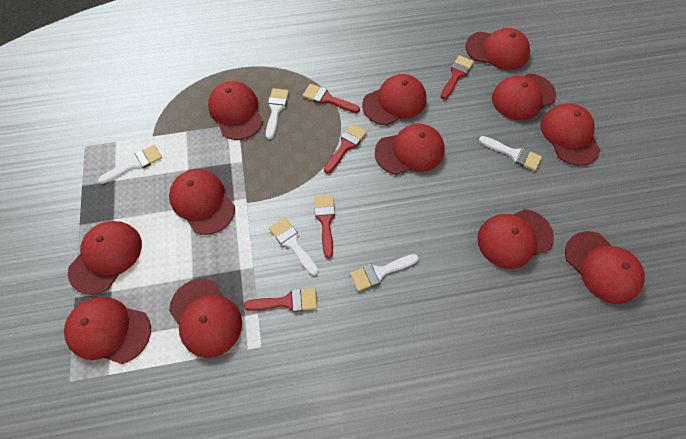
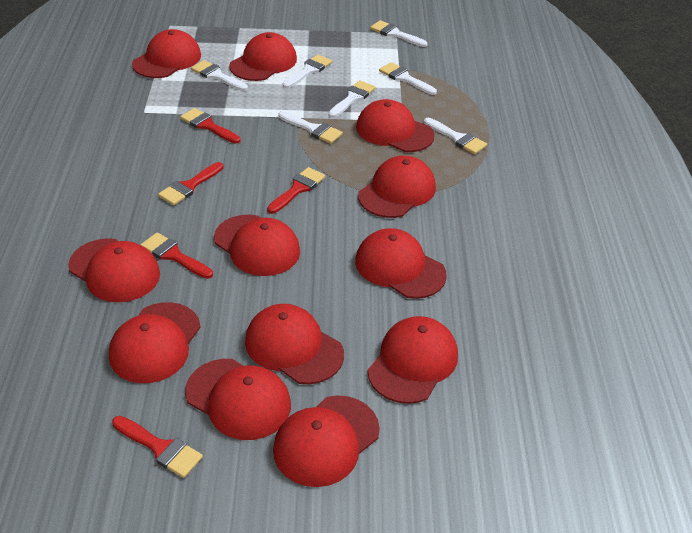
white brush: [98,145,162,184] [266,88,289,139] [269,217,318,275] [350,254,419,291] [479,136,542,171] = 5 -> [191,60,248,91] [278,111,343,144] [283,54,332,88] [328,80,376,118] [370,20,427,47] [379,62,437,95] [424,118,487,154] = 7

